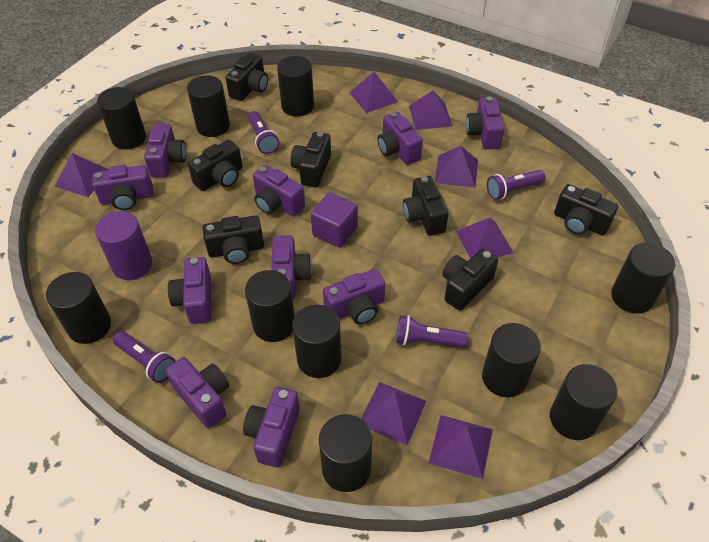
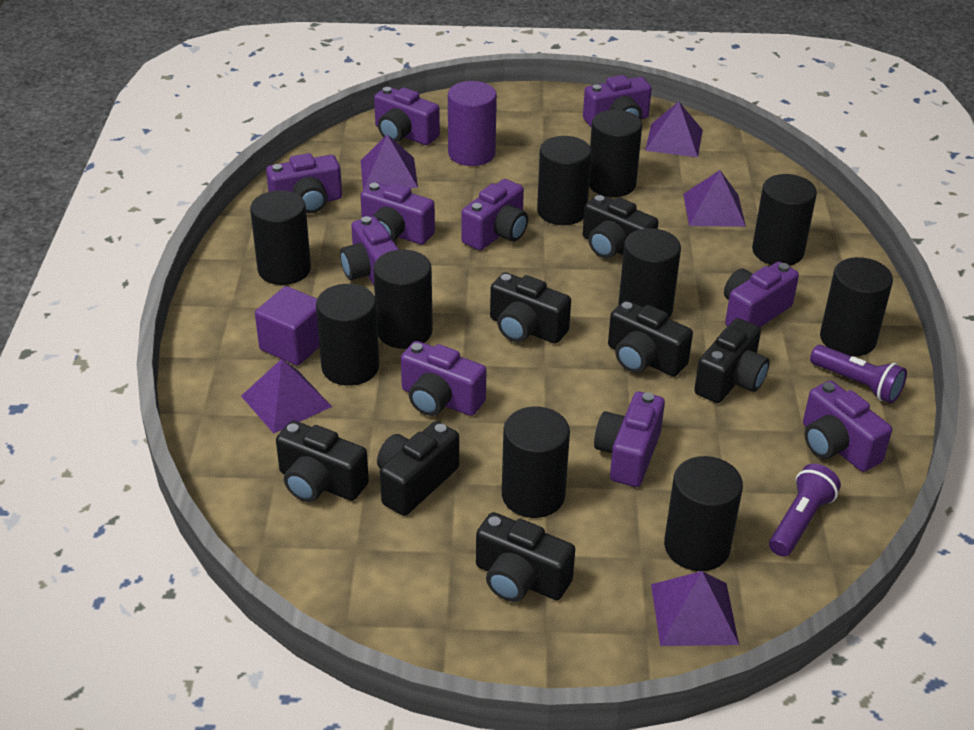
purple flashlight: [113,331,176,383] [248,111,279,154] [396,315,468,348] [487,170,546,200] = 4 -> [769,464,841,557] [810,345,907,403] = 2
purple pyramid: [54,153,109,197] [349,72,398,113] [361,382,427,445] [409,90,453,130] [429,415,493,479] [435,146,478,188] [456,217,513,259] = 7 -> [241,359,332,434] [361,134,418,190] [645,102,703,157] [651,571,739,646] [683,170,746,227] = 5

